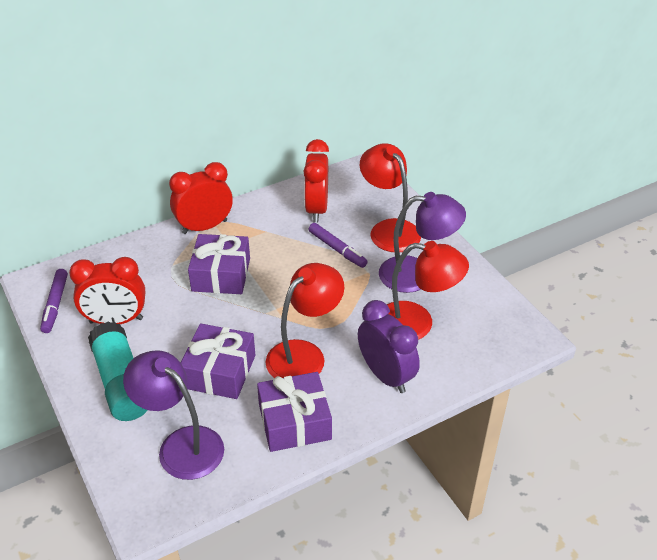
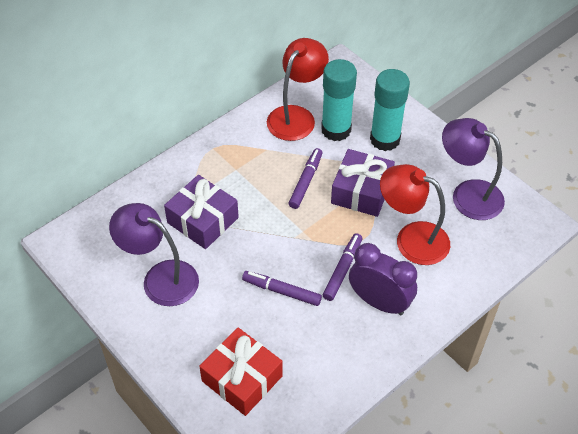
purple gift: [181,323,255,399] [188,234,250,294] [257,372,332,452] = 3 -> [164,175,239,249] [331,149,395,217] = 2
purple marker: [40,269,68,333] [308,223,368,268] = 2 -> [242,271,322,306] [289,148,323,209] [323,233,362,301] = 3
red clock: [69,257,145,324] [169,162,233,234] [303,139,329,223] = 3 -> none = 0
red gift: none = 0 -> [199,328,283,416] = 1
red lamp: [266,263,344,378] [360,143,421,252] [387,241,469,340] = 3 -> [267,38,329,141] [380,164,450,265] = 2
turquoise glue stick: [88,322,148,421] = 1 -> [321,59,357,141] [370,69,410,151] = 2

